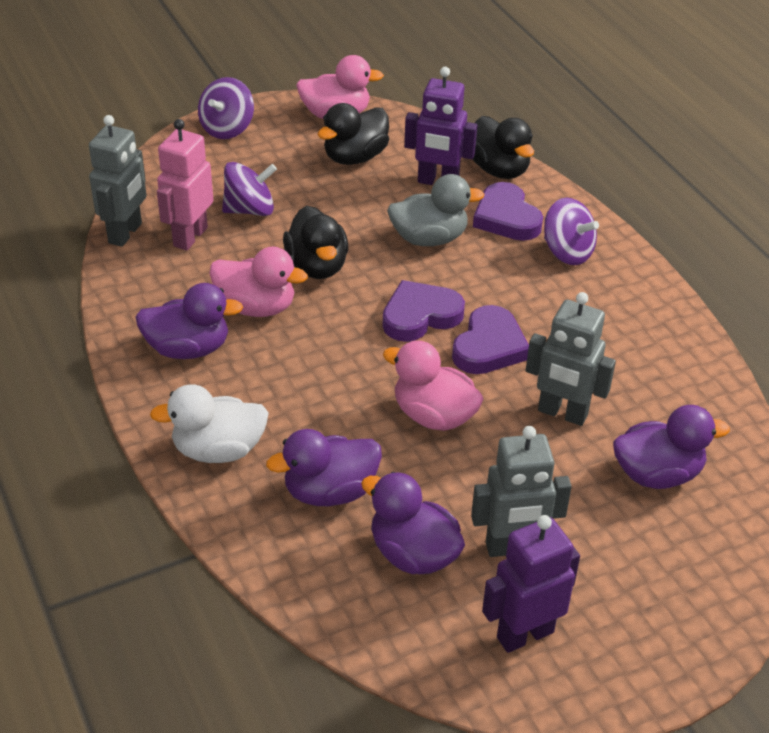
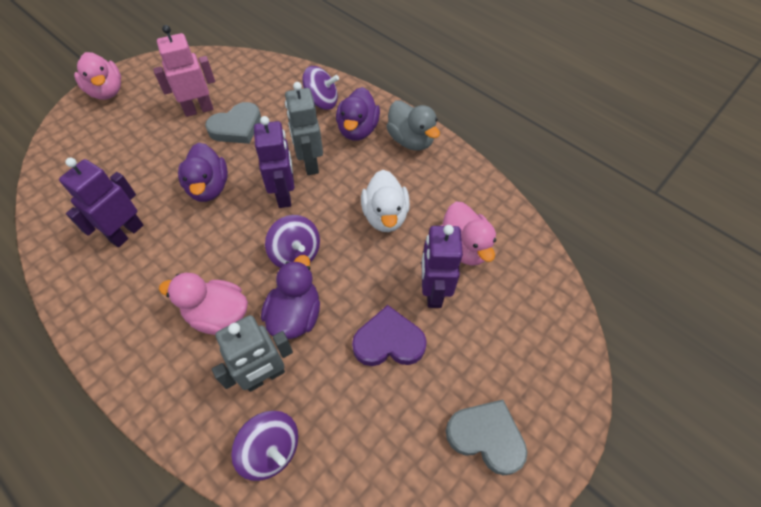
black duck: [283,206,348,279] [318,103,389,165] [473,116,534,179] = 3 -> none = 0
grey heart: none = 0 -> [205,102,261,144] [446,400,527,476] = 2
grey robot: [89,115,146,247] [471,426,572,557] [526,292,616,426] = 3 -> [212,315,293,392] [285,82,323,175] = 2
purple duck: [136,283,243,359] [266,429,382,506] [361,472,465,575] [613,405,730,489] = 4 -> [178,142,228,202] [261,255,320,339] [336,87,380,141] = 3
purple heart: [382,280,465,342] [452,305,529,374] [473,182,543,241] = 3 -> [352,305,427,366] = 1
purple robot: [404,67,477,185] [482,515,580,653] = 2 -> [59,158,143,247] [254,116,294,208] [421,225,463,308] = 3

